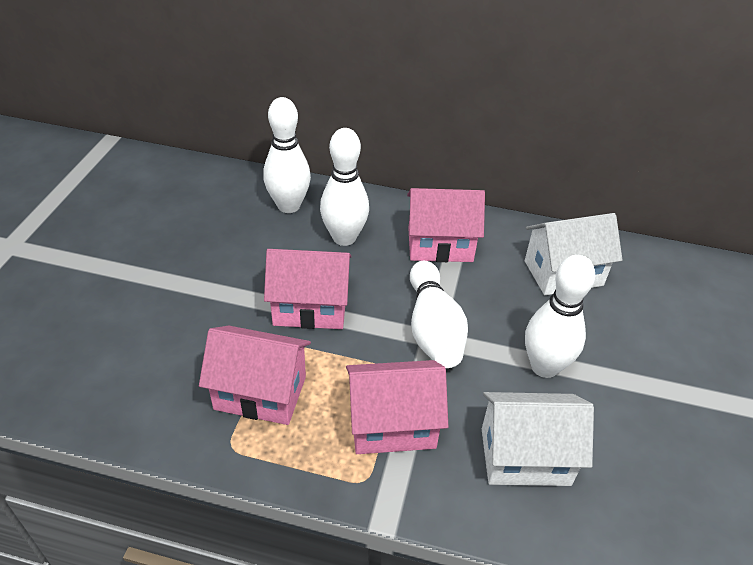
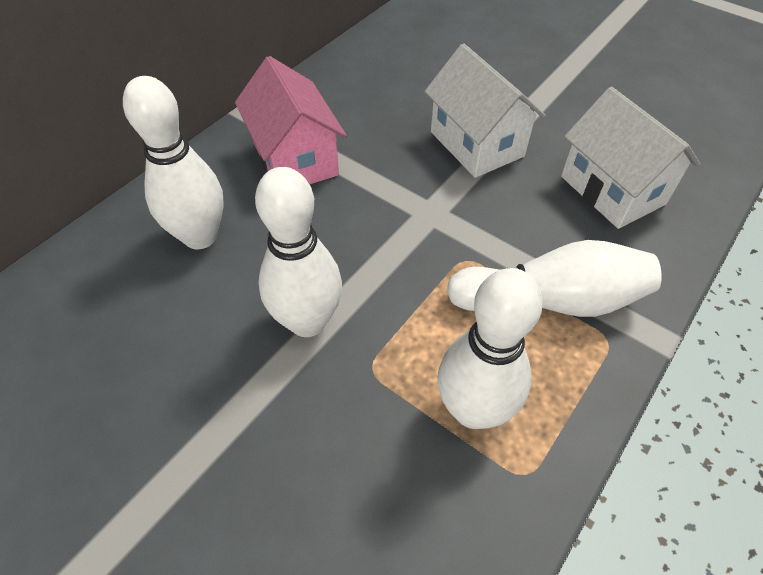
pink house: [199,326,311,425] [264,249,352,329] [346,360,449,454] [407,188,485,262] = 4 -> [235,56,347,185] = 1

